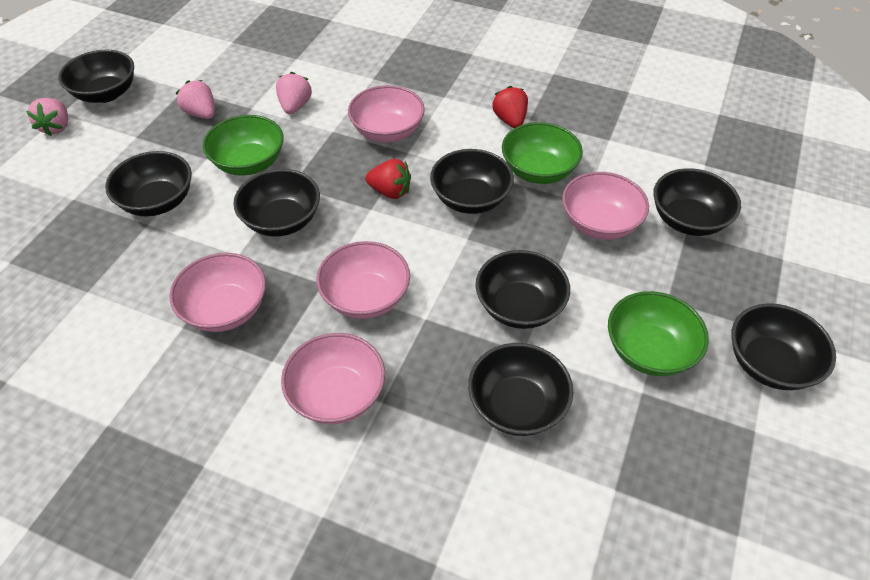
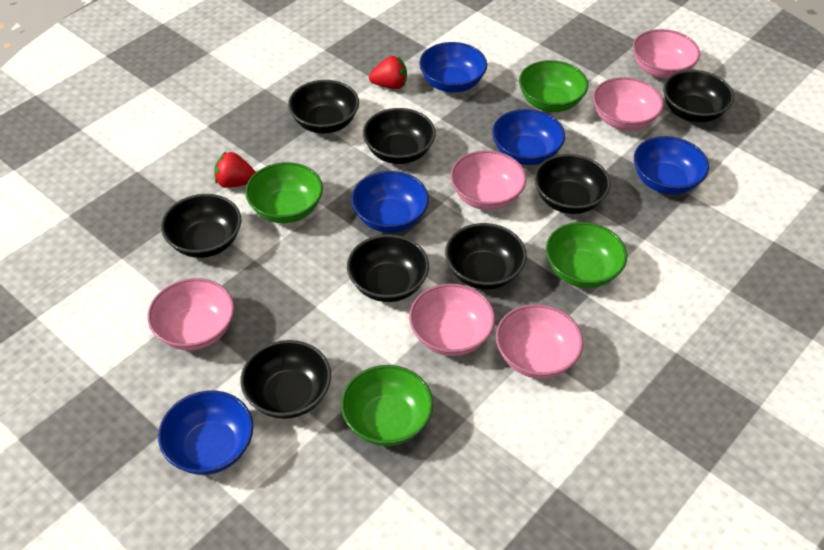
blue bowl: none = 0 -> [158,391,253,475] [351,171,429,233] [419,42,487,93] [492,109,565,165] [634,136,709,195] = 5
green bowl: [203,115,284,176] [502,122,583,184] [608,291,709,376] = 3 -> [245,162,323,223] [341,365,433,446] [519,60,588,112] [546,222,627,288] = 4
pink bowl: [169,253,266,332] [281,333,385,424] [316,241,410,319] [348,85,425,143] [562,172,649,240] = 5 -> [147,278,234,350] [409,284,495,356] [450,150,526,210] [496,304,583,379] [593,77,664,130] [633,29,700,79] = 6
pink strawberry: [26,98,68,136] [176,80,215,119] [276,72,312,114] = 3 -> none = 0

